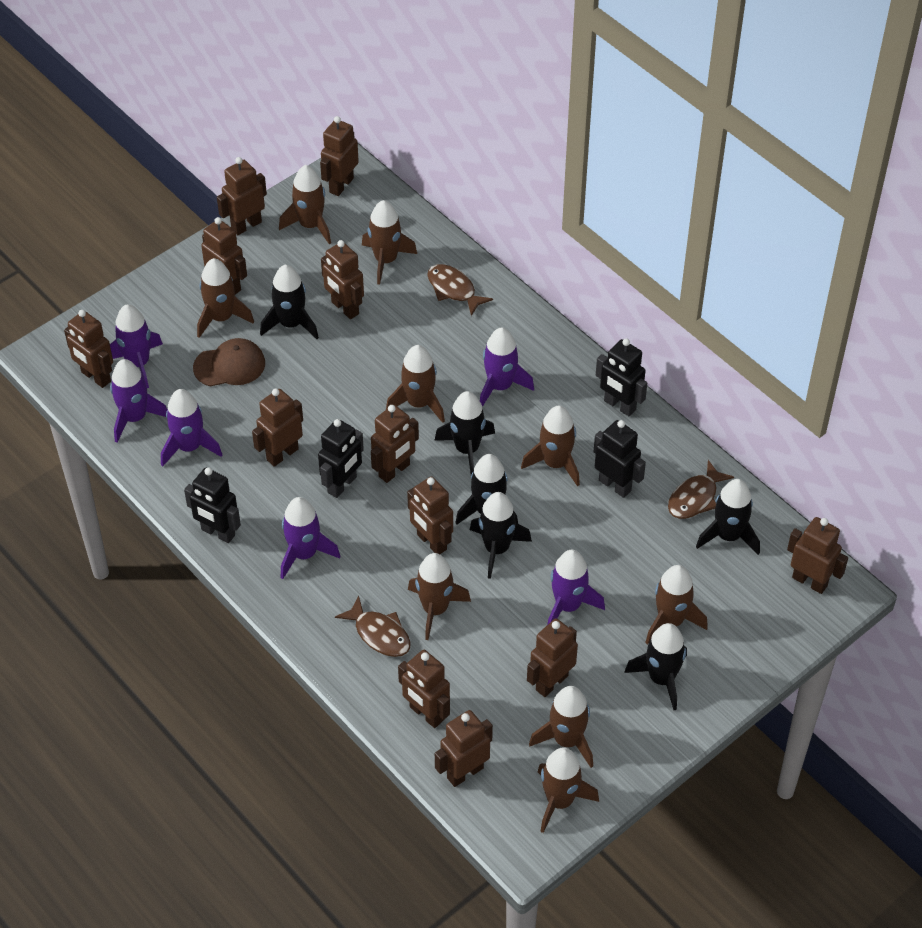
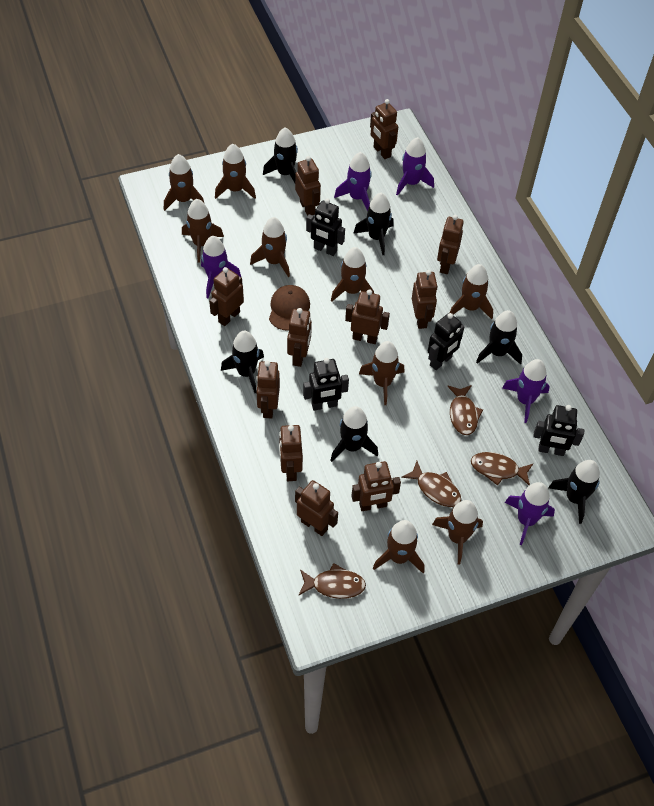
brown fish: [335,596,411,657] [427,264,493,316] [668,460,734,519] = 3 -> [299,563,366,599] [401,461,461,507] [447,385,483,435] [471,452,534,486] = 4
brown robot: [64,310,113,388] [201,217,247,295] [217,157,267,235] [252,388,303,467] [320,116,359,196] [321,240,364,319] [371,405,419,483] [398,650,450,728] [407,476,453,554] [435,710,493,787] [527,618,578,697] [787,517,848,594] = 12 -> [209,267,244,326] [256,361,280,419] [279,425,303,481] [287,308,312,367] [295,156,321,216] [295,480,338,536] [345,289,390,344] [351,461,401,511] [370,99,398,159] [412,270,438,329] [437,215,464,274] = 11
purple rocket: [110,304,163,388] [110,359,167,442] [161,389,222,467] [281,497,340,579] [480,328,534,407] [547,550,605,625] = 6 -> [201,236,241,298] [334,152,372,211] [396,137,434,196] [502,359,550,423] [505,482,555,545] = 5

